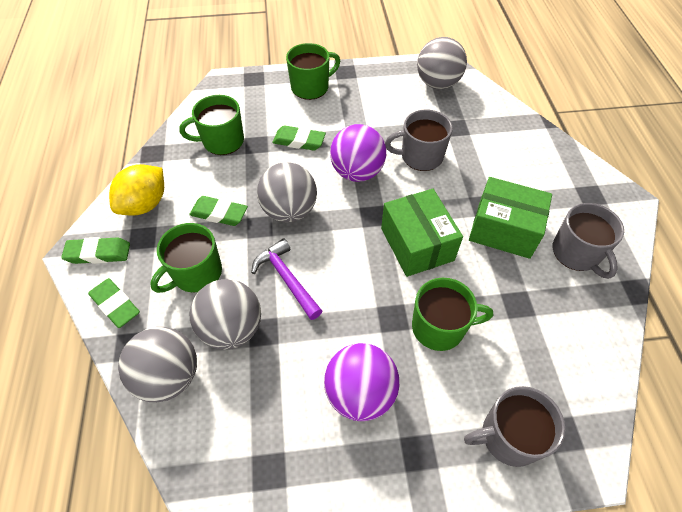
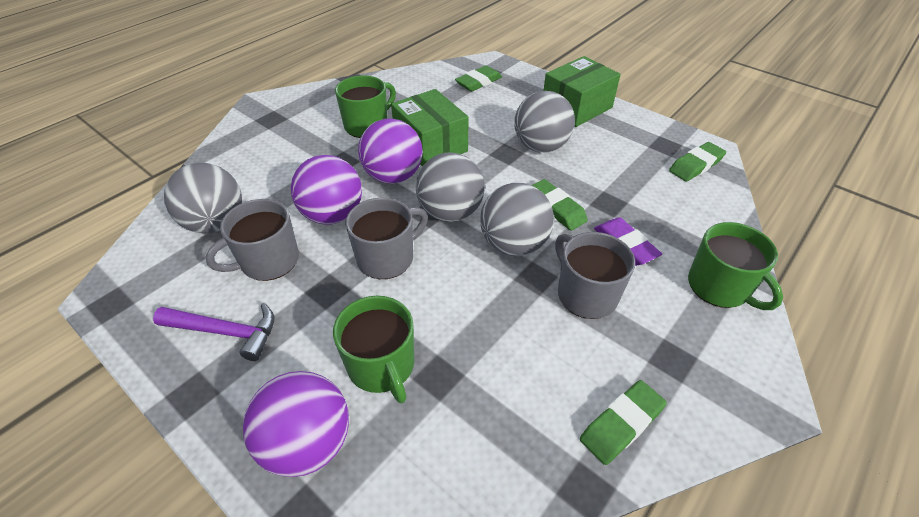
green mug: [150,223,222,293] [179,95,244,155] [286,43,340,100] [412,278,493,351] = 4 -> [333,296,414,403] [335,75,396,138] [688,222,783,310] = 3
purple ball: [324,343,399,421] [330,124,386,182] = 2 -> [243,371,349,477] [291,155,362,225] [358,118,423,184] = 3
purple eraser: none = 0 -> [594,217,662,266] = 1
yellow lemon: [109,164,164,216] = 1 -> none = 0

